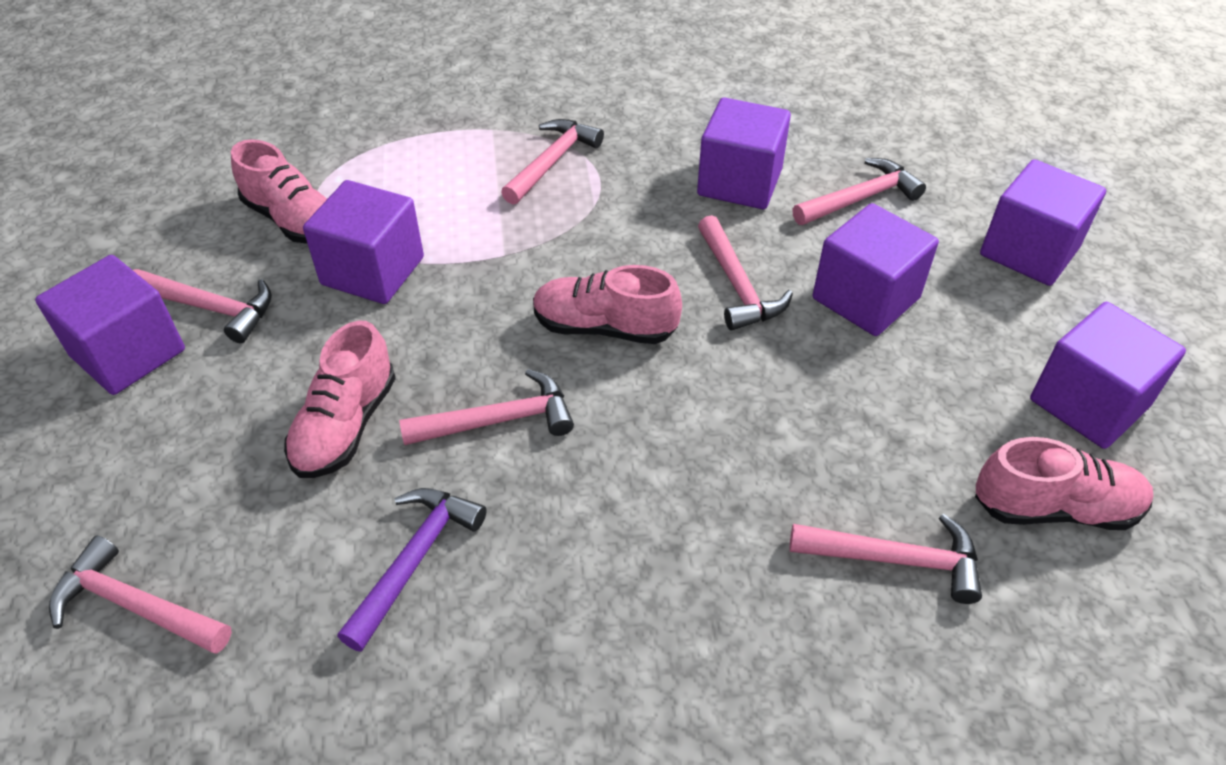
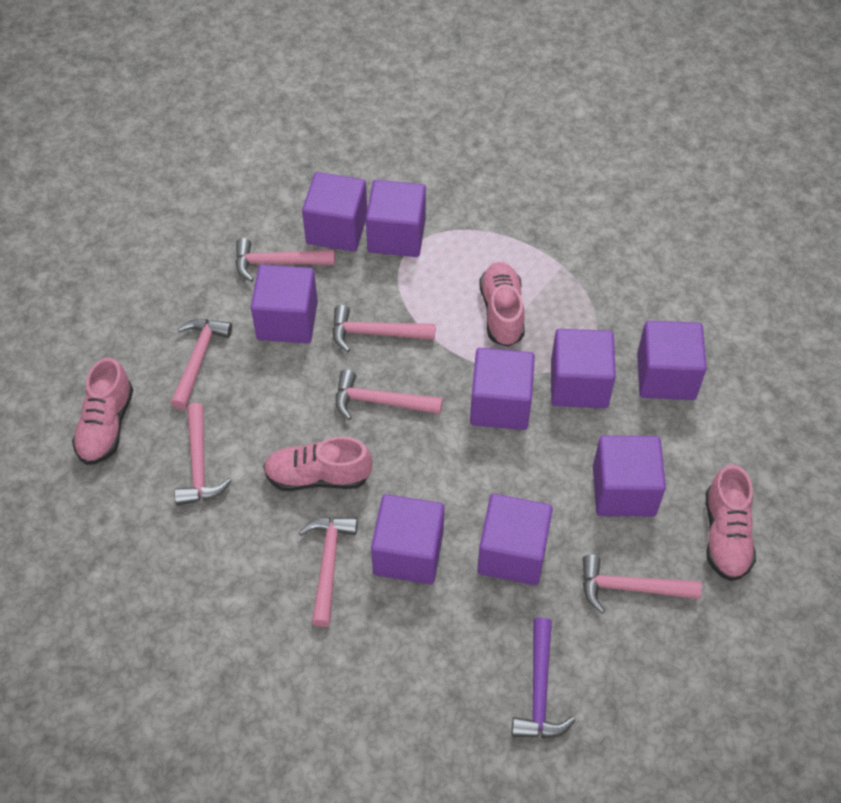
purple cube: [35,255,185,395] [303,180,424,304] [697,97,791,209] [813,203,939,336] [980,159,1106,286] [1030,302,1186,449] = 6 -> [251,265,318,344] [302,172,367,252] [366,180,426,257] [371,494,444,584] [470,348,535,430] [477,494,553,585] [551,329,616,408] [593,435,666,517] [637,321,707,400] = 9

